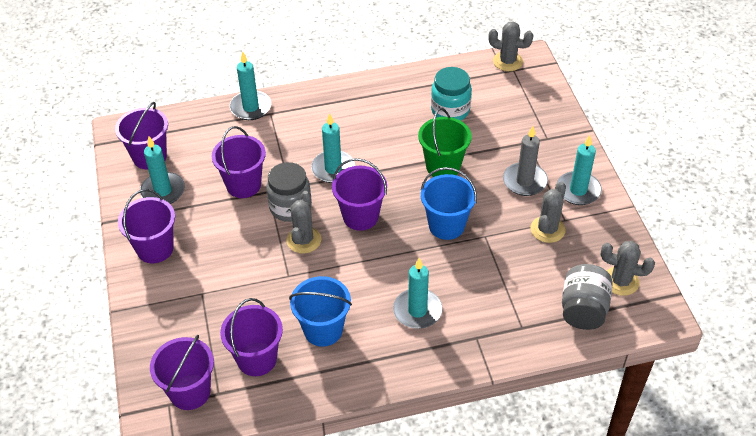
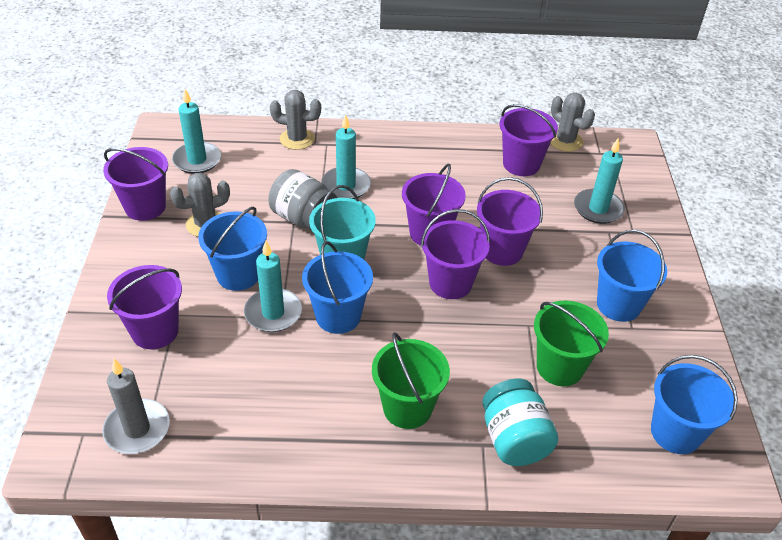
blue bucket: [289,276,352,347] [421,167,477,240] = 2 -> [198,206,267,291] [302,241,373,334] [597,230,667,322] [651,355,738,454] = 4
green bucket: [418,108,472,177] = 1 -> [372,332,450,429] [534,301,609,386] = 2
grey cactus: [286,191,321,254] [488,21,534,71] [531,182,566,243] [601,241,655,296] = 4 -> [170,173,230,237] [270,90,321,150] [550,93,595,152] = 3
grey jar: [266,162,311,222] [562,264,613,330] = 2 -> [269,169,337,231] = 1
turquoise bucket: none = 0 -> [309,185,376,259] = 1
turquoise candle: [140,136,185,204] [230,52,271,120] [311,113,355,183] [393,258,443,329] [556,135,602,205] = 5 -> [172,89,221,174] [244,241,302,332] [321,114,371,199] [574,138,625,224] = 4

